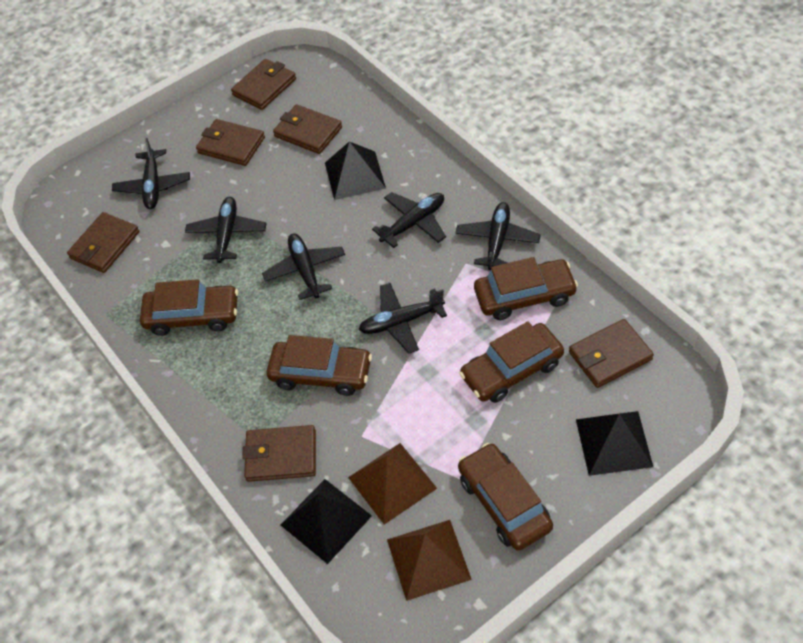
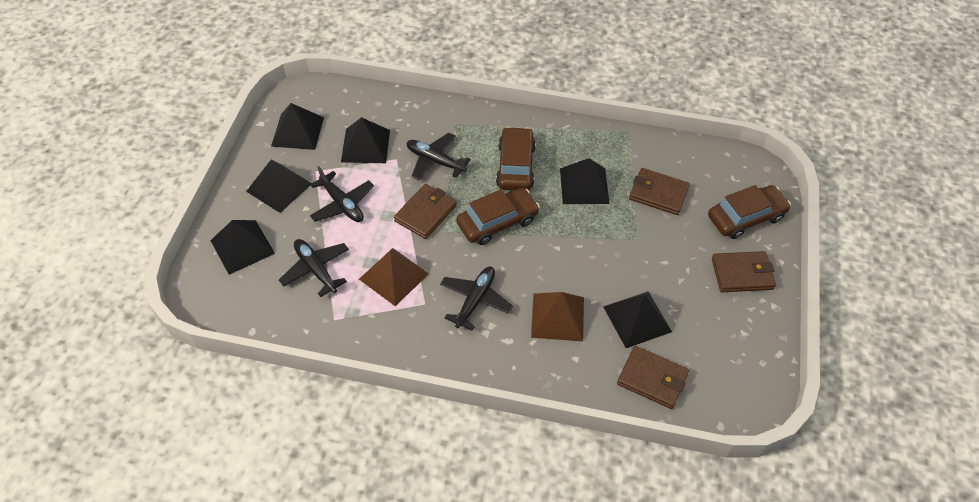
black plane: [112,138,190,209] [185,197,267,263] [262,233,345,300] [359,283,447,354] [372,192,446,248] [455,202,541,270] = 6 -> [279,239,349,297] [310,166,374,222] [407,133,471,180] [440,267,513,331] = 4
black pyramid: [281,479,372,564] [325,141,386,200] [576,411,653,476] = 3 -> [210,220,275,275] [246,160,312,213] [271,103,324,150] [341,117,390,163] [560,158,610,204] [603,291,672,348] = 6
brown car: [140,279,238,336] [267,335,372,396] [458,443,553,551] [459,321,564,403] [474,257,578,320] = 5 -> [456,188,540,245] [496,127,536,190] [708,185,791,239] = 3
brown wallet: [67,212,140,273] [196,119,265,166] [231,59,296,110] [242,425,316,482] [273,104,342,154] [569,319,654,388] = 6 -> [394,184,456,239] [617,346,689,409] [629,168,690,215] [712,251,776,292] = 4

